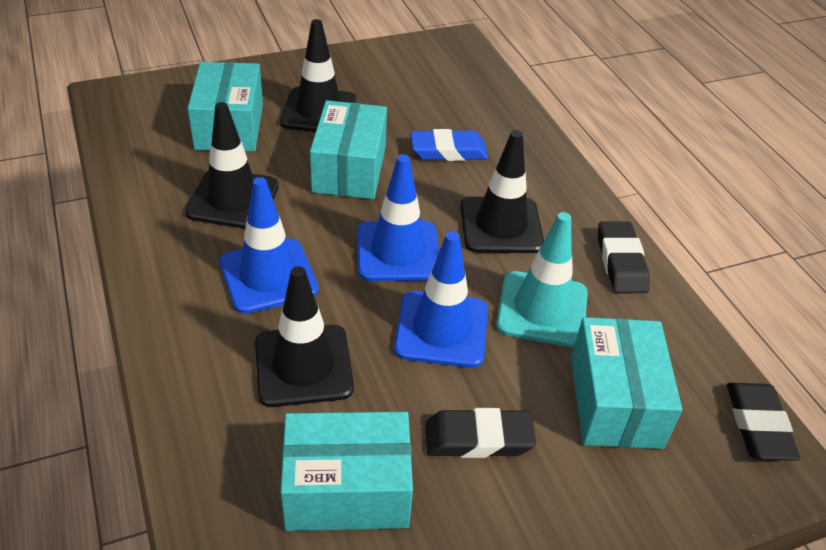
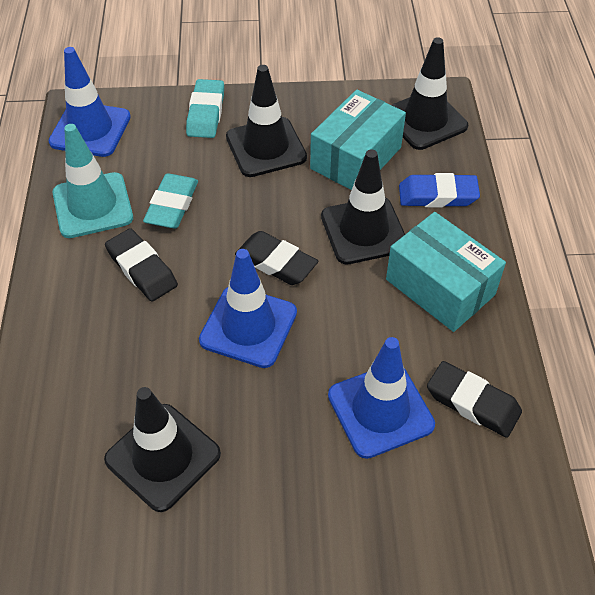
turquoise box: [187,62,263,151] [280,412,413,531] [310,100,387,199] [571,317,682,449] = 4 -> [310,90,406,190] [386,212,506,332] = 2
turquoise eraser: none = 0 -> [143,173,198,229] [186,79,224,138] = 2

